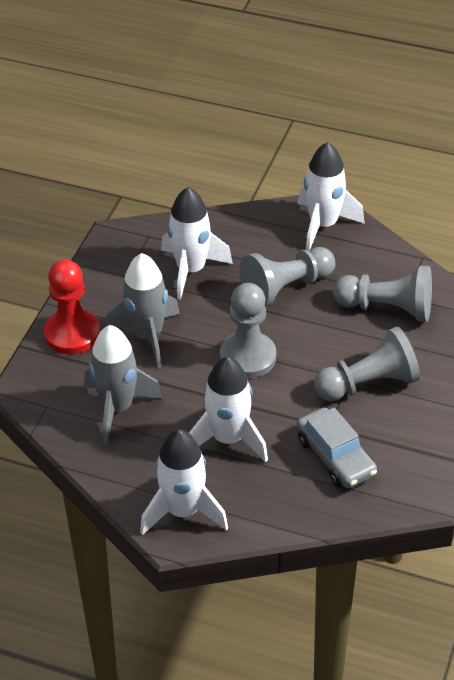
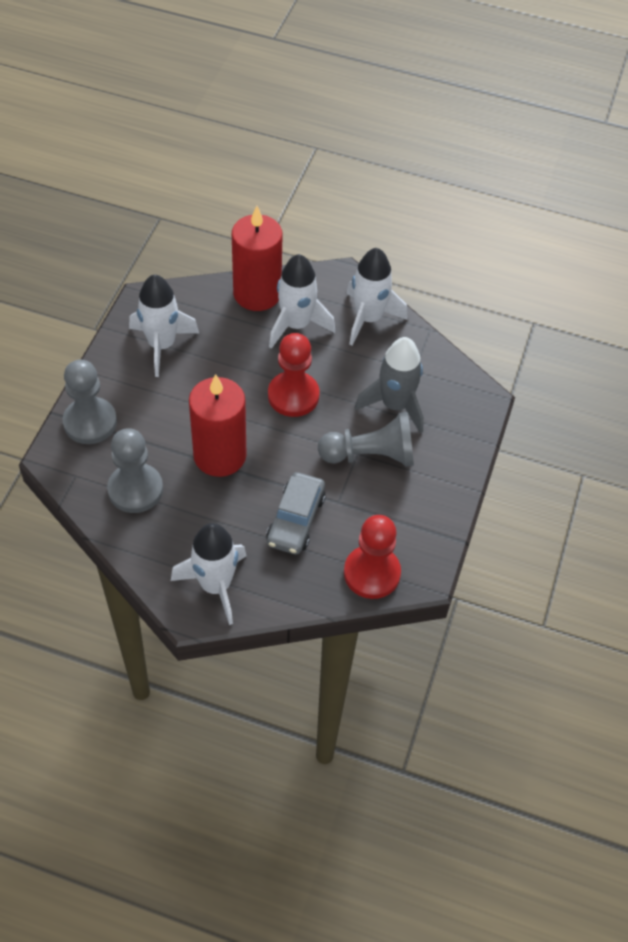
grey pawn: [220,283,276,378] [239,247,335,307] [314,326,420,401] [333,266,432,322] = 4 -> [63,360,117,444] [107,428,163,513] [318,412,414,467] = 3
grey rocket: [84,325,163,443] [105,253,180,368] = 2 -> [355,337,424,433] = 1
red candle: none = 0 -> [189,374,247,477] [232,206,282,311] = 2
red pawn: [44,260,100,354] = 1 -> [268,333,320,417] [344,515,401,599] = 2

